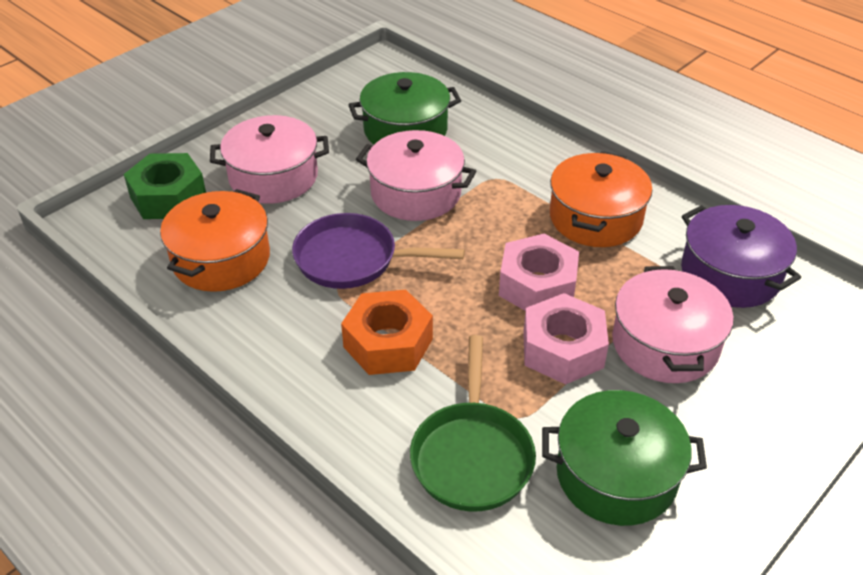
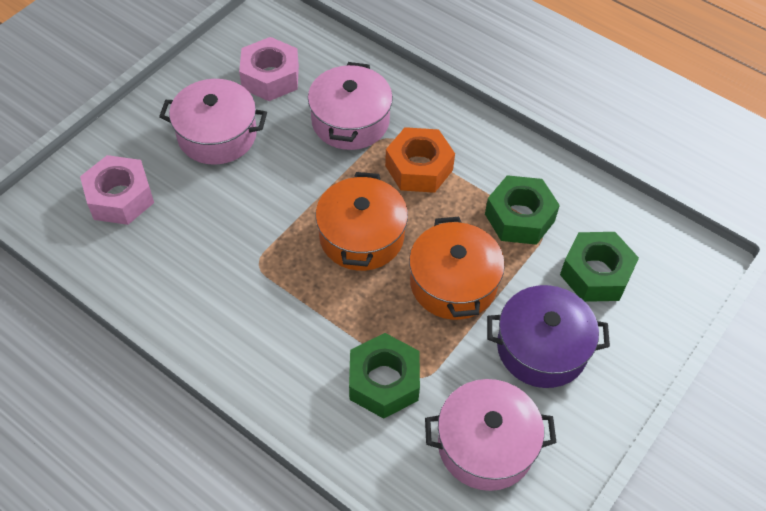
green nut: [124,153,206,219] = 1 -> [349,333,420,419] [485,175,560,245] [560,232,639,302] = 3
green pan: [410,335,536,512] = 1 -> none = 0
green pot: [349,72,461,145] [542,390,707,526] = 2 -> none = 0
purple pan: [292,213,465,289] = 1 -> none = 0

